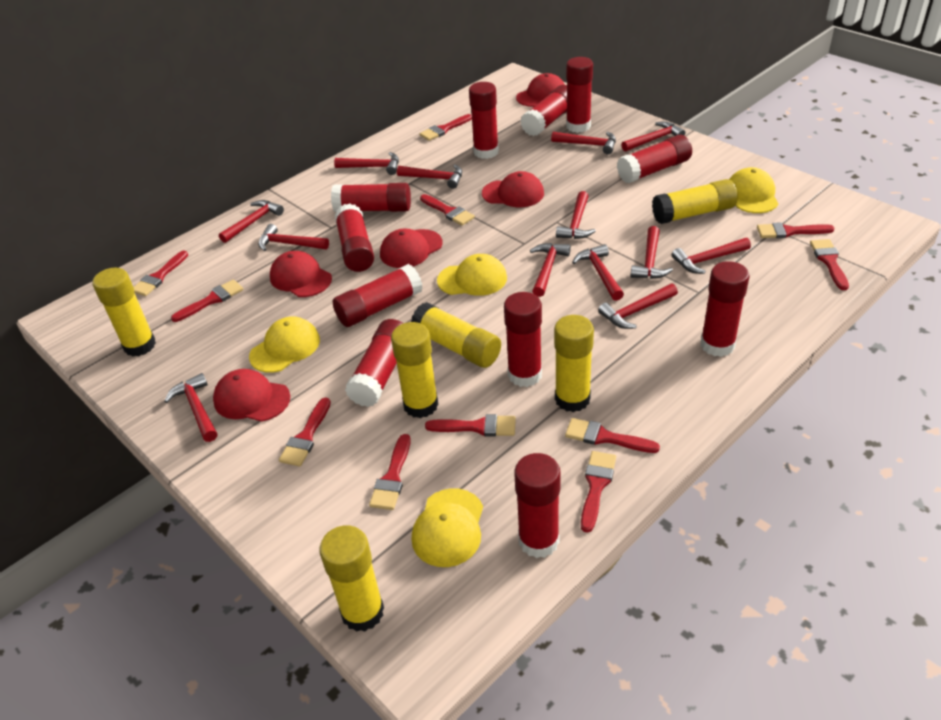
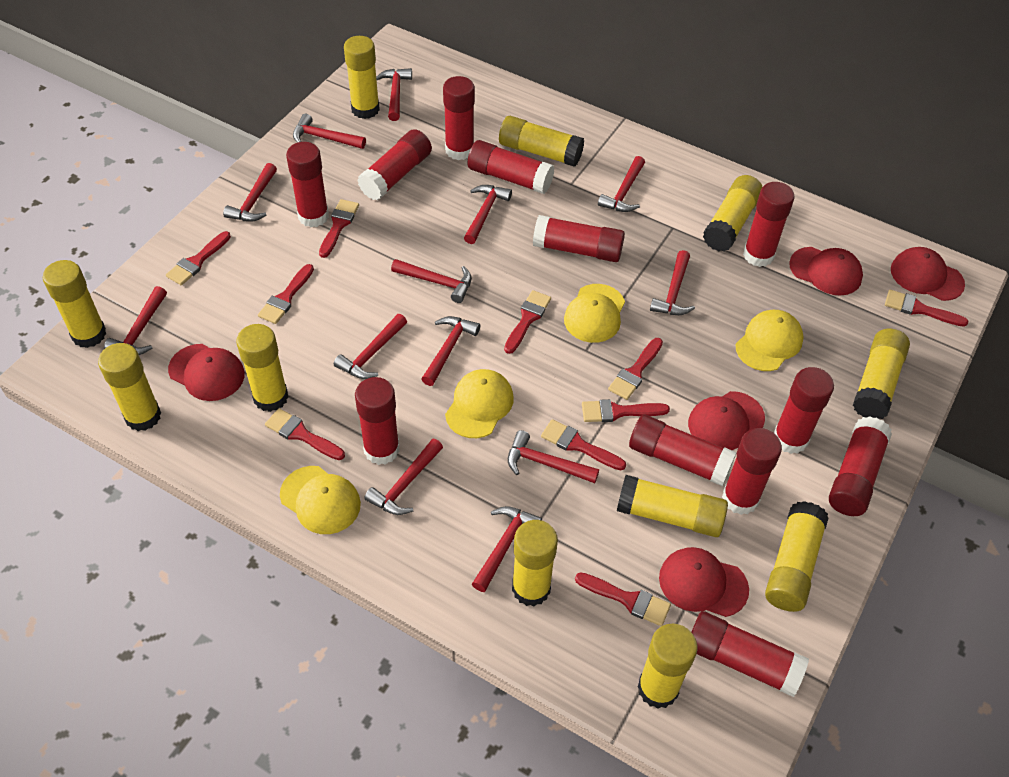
red brush: [134,251,188,296] [171,279,243,322] [279,397,331,466] [369,434,411,510] [420,114,472,141] [420,194,475,226] [425,414,516,437] [565,418,660,453] [581,451,616,533] [757,222,835,238] [810,239,849,290] = 11 -> [166,231,231,285] [258,264,314,324] [265,408,345,460] [319,199,359,258] [504,290,551,354] [541,419,626,470] [575,572,671,626] [582,399,670,422] [608,338,663,400] [885,289,968,327] = 10
red glue stick: [331,183,411,212] [333,264,423,327] [335,203,374,272] [345,319,403,407] [469,82,499,159] [504,292,542,387] [514,453,561,558] [520,85,567,136] [566,57,593,133] [617,135,692,183] [701,261,749,357] = 11 -> [286,142,329,227] [355,377,400,465] [357,129,432,200] [443,76,475,160] [468,140,554,194] [533,215,625,262] [629,415,737,486] [692,611,809,697] [722,428,782,515] [743,182,795,267] [774,367,834,454] [829,416,892,516] = 12
yellow glue stick: [93,267,156,357] [319,525,384,632] [391,322,438,418] [411,302,501,368] [554,315,594,412] [652,179,738,224] = 6 -> [43,260,106,348] [98,343,161,431] [236,324,289,412] [344,36,380,119] [499,116,584,167] [512,520,558,606] [617,475,728,537] [638,624,697,709] [703,175,762,251] [765,501,828,612] [853,328,910,419] = 11

